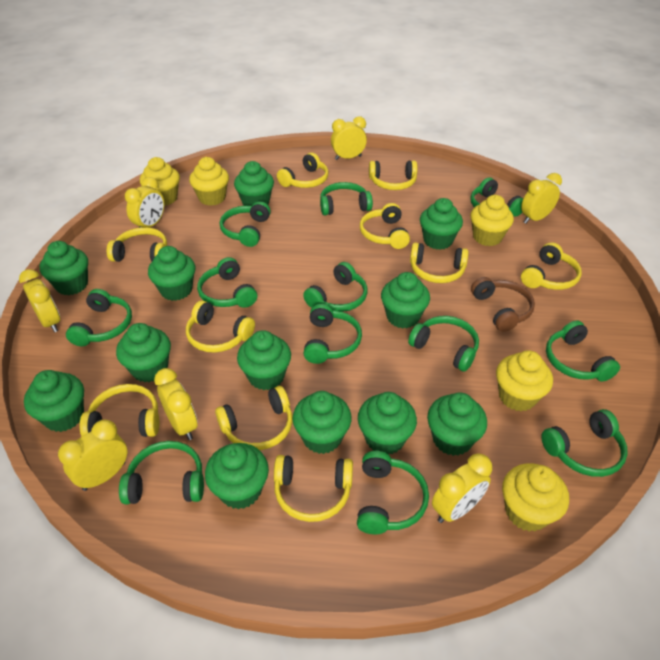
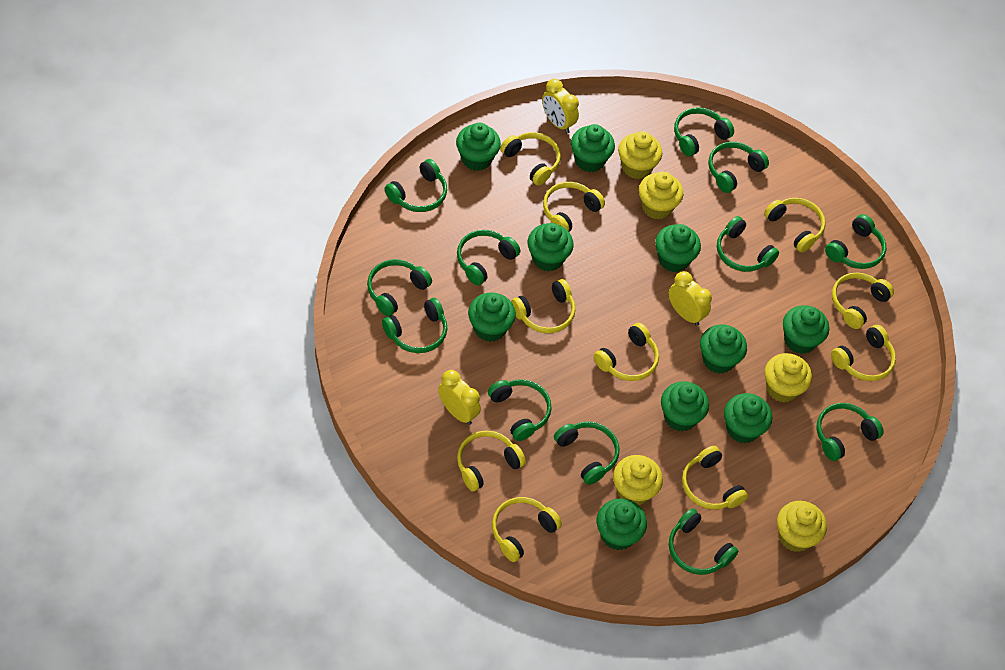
brown headphones: [471,277,535,332] = 1 -> none = 0
green cupcake: [24,370,84,432] [40,241,88,295] [116,323,171,383] [148,246,195,301] [205,443,269,509] [234,161,274,206] [237,330,291,390] [292,391,352,454] [358,392,417,454] [381,272,430,329] [420,198,463,250] [427,393,487,456] = 12 -> [456,123,501,171] [468,292,516,342] [528,223,574,271] [571,124,615,172] [597,498,647,550] [655,224,701,272] [661,381,709,432] [700,324,747,374] [724,393,772,444] [783,305,829,354] = 10
yellow clock: [19,269,60,332] [58,420,128,491] [125,177,164,228] [154,368,198,440] [331,116,367,160] [432,453,492,523] [521,173,562,223] = 7 -> [438,370,481,425] [542,79,579,133] [669,271,712,326] = 3

